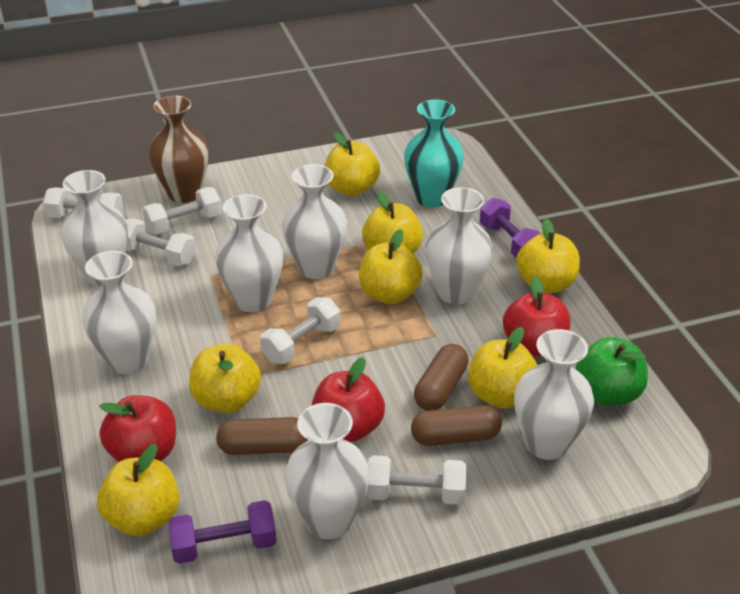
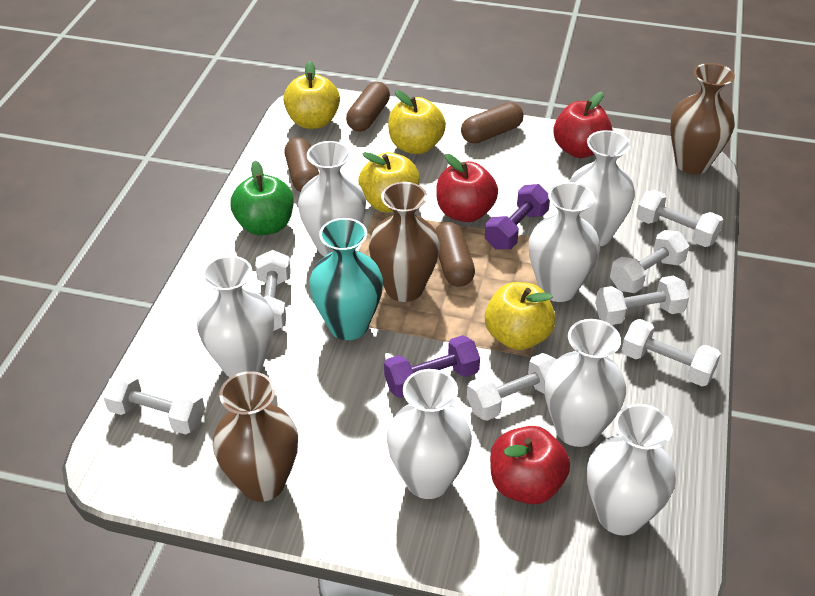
brown capsule: [216,417,308,455] [411,405,502,446] [414,344,469,411] = 3 -> [284,138,319,192] [346,82,390,132] [435,222,475,287] [461,102,524,144] = 4
brown vase: [149,96,209,203] = 1 -> [213,371,298,502] [369,182,440,302] [670,63,735,174] = 3
white dumbbell: [43,187,124,218] [125,218,196,266] [142,187,222,234] [260,297,341,364] [366,455,466,505] = 5 -> [103,372,205,435] [255,250,291,331] [467,353,557,421] [595,275,689,325] [610,230,689,293] [622,319,721,386] [636,190,723,247] = 7
yellow apple: [97,444,179,536] [189,343,261,413] [324,132,380,196] [359,229,423,304] [362,192,423,254] [468,327,537,409] [516,218,580,293] = 7 -> [283,61,340,129] [358,152,420,213] [388,90,446,154] [485,282,556,350] = 4

